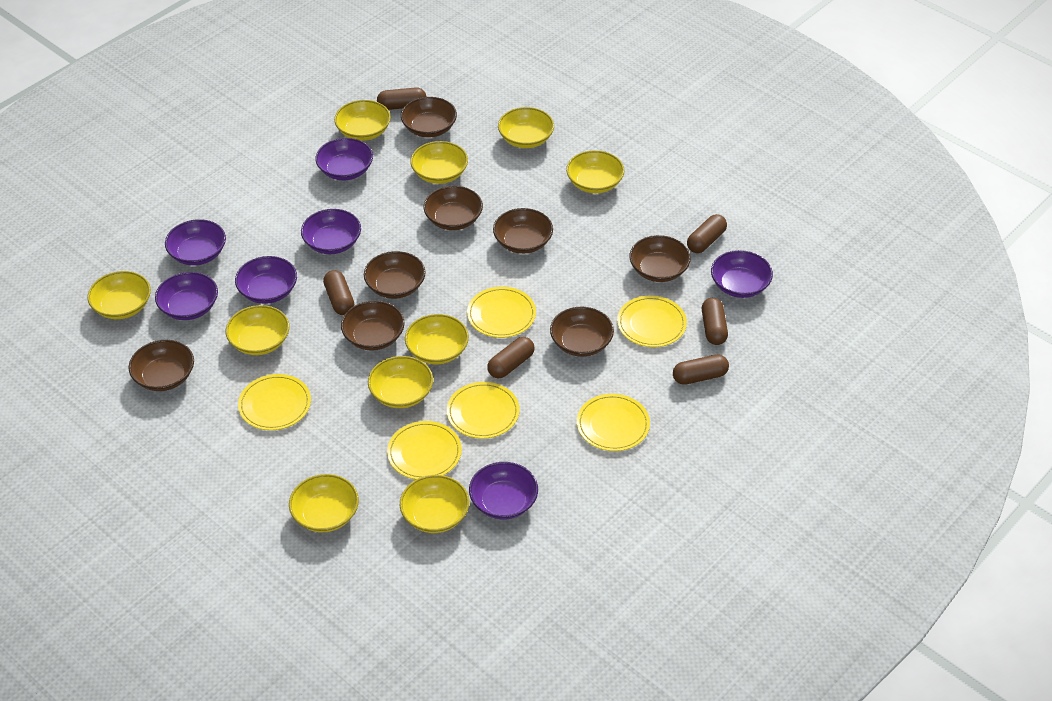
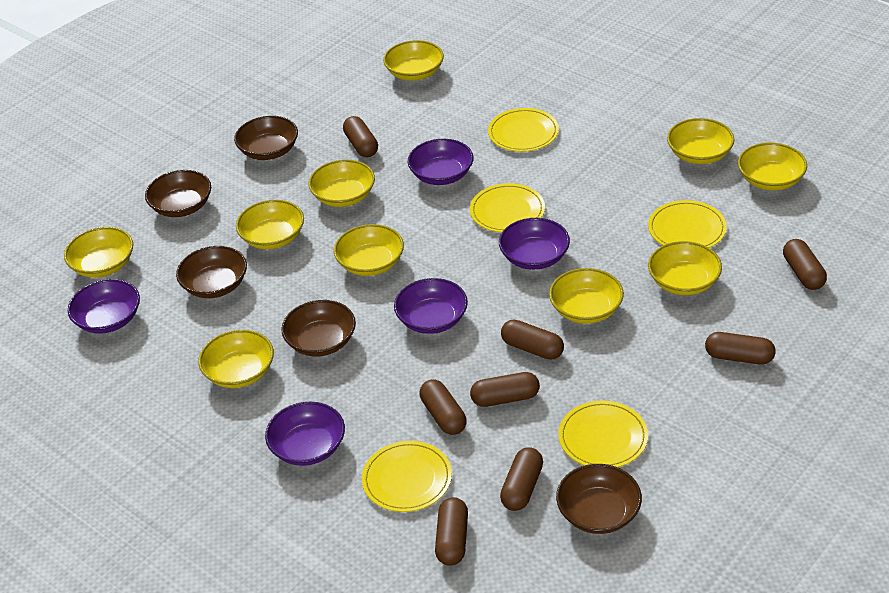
brown bowl: [128,340,194,391] [341,301,405,351] [364,251,425,299] [401,97,457,137] [423,186,483,230] [493,208,553,254] [550,307,614,357] [629,235,691,282] = 8 -> [145,170,211,217] [176,246,247,298] [234,116,298,160] [281,300,356,357] [556,464,642,534] = 5
brown capsule: [323,270,354,315] [377,87,427,110] [487,337,534,378] [673,355,729,385] [687,214,727,253] [702,298,728,345] = 6 -> [343,116,378,157] [420,379,467,435] [435,497,468,566] [470,372,540,407] [500,447,543,511] [501,320,564,360] [705,332,775,365] [783,239,827,290] = 8
purple bowl: [155,272,218,320] [165,219,226,266] [235,256,297,304] [301,209,361,254] [315,138,373,180] [469,462,538,519] [711,250,773,298] = 7 -> [68,279,140,334] [265,402,345,466] [394,278,468,334] [408,139,474,185] [499,218,570,270] = 5
yellow plate: [238,374,311,430] [387,421,462,480] [447,382,520,439] [467,287,536,338] [577,394,650,451] [617,296,687,347] = 6 -> [362,441,452,512] [470,183,545,233] [488,108,559,152] [558,401,648,467] [648,200,727,248] = 5

